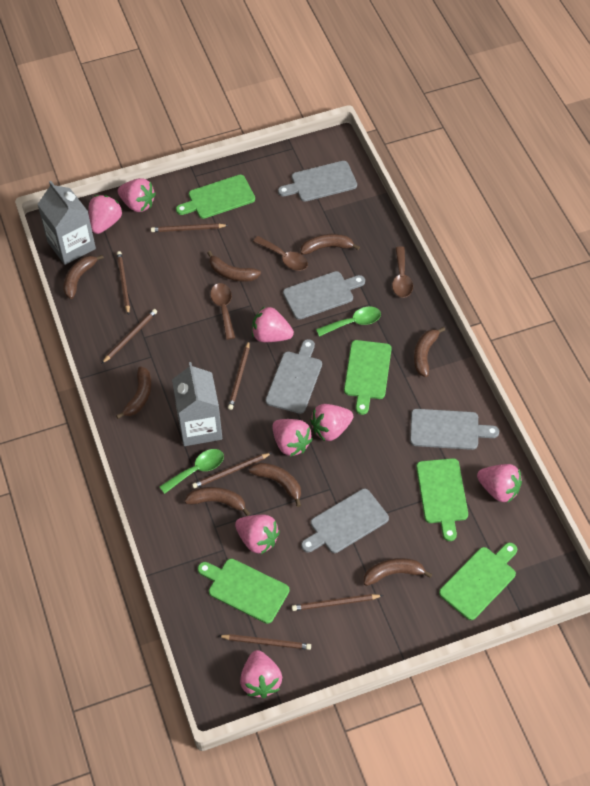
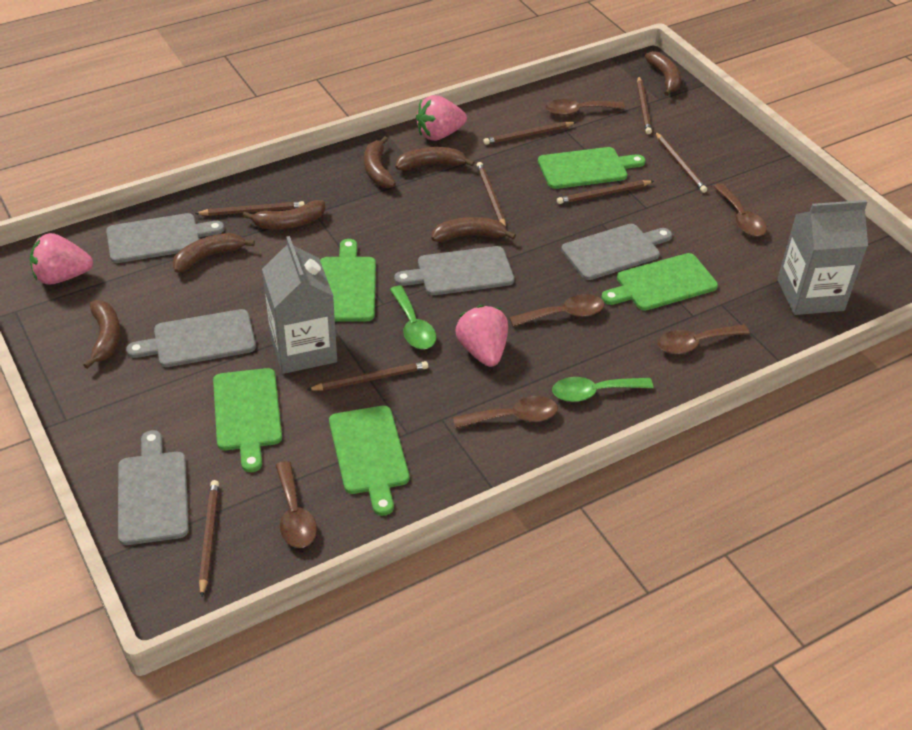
brown banana: [63,255,104,299] [116,367,152,419] [185,487,250,516] [207,251,261,282] [249,462,301,507] [300,234,360,255] [364,558,432,586] [414,327,445,377] = 8 -> [83,300,120,369] [172,233,255,273] [243,200,325,229] [364,136,396,188] [396,147,475,171] [431,217,516,242] [645,51,681,96] = 7
brown pencil: [102,309,157,364] [117,251,130,315] [151,223,228,232] [192,453,272,489] [219,634,311,650] [228,341,250,410] [292,594,383,611] = 7 -> [195,201,305,216] [199,480,219,597] [307,361,428,391] [477,162,506,227] [483,122,576,145] [557,180,654,204] [637,76,652,134] [655,132,707,193] = 8
brown spoon: [210,283,235,340] [253,236,308,271] [392,246,413,298] = 3 -> [275,461,317,548] [453,396,558,428] [509,294,605,327] [545,99,625,116] [658,324,750,354] [713,183,767,236] = 6
pink strawberry: [88,195,122,234] [118,178,156,212] [235,515,280,554] [240,650,282,698] [252,306,294,342] [272,419,313,457] [310,404,353,441] [477,464,522,502] = 8 -> [30,233,93,285] [416,95,467,141] [455,305,508,367] = 3

